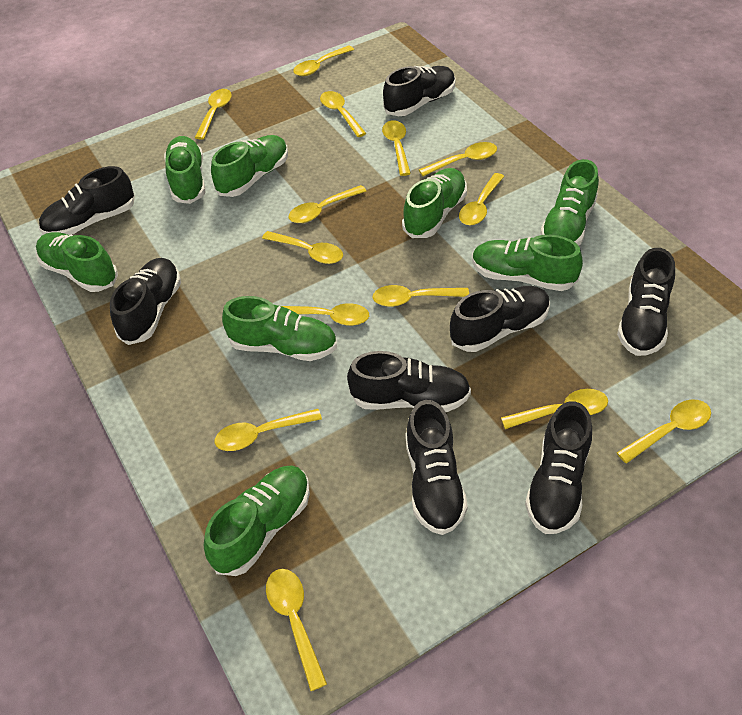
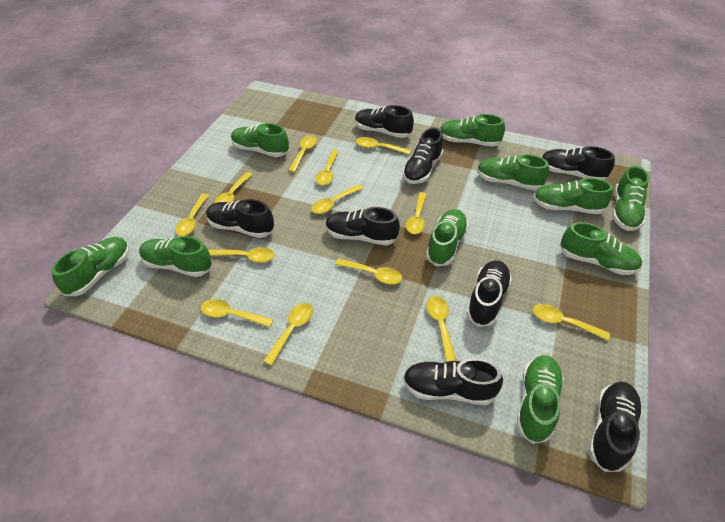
green shoe: [36,232,118,292] [164,136,206,204] [204,465,310,576] [211,135,288,197] [222,296,337,361] [402,168,467,238] [472,235,583,291] [540,159,599,246] = 8 -> [52,237,130,296] [139,236,212,277] [231,123,289,157] [426,209,469,266] [440,114,505,147] [477,154,549,190] [516,355,564,444] [533,178,613,214] [560,222,642,275] [612,166,649,231] = 10
yellow spoon: [195,89,232,140] [215,409,322,451] [262,231,343,264] [266,569,327,691] [282,303,369,326] [288,185,366,223] [293,45,354,76] [320,91,366,137] [372,285,469,307] [382,120,411,176] [419,142,497,176] [459,173,504,225] [501,389,608,429] [617,399,711,464] = 14 -> [176,194,209,236] [201,299,273,327] [209,247,275,263] [214,172,253,203] [263,303,313,366] [288,135,317,173] [311,184,363,214] [316,150,339,185] [335,258,402,284] [356,137,411,155] [406,192,427,234] [426,296,456,362] [533,304,610,340] = 13

